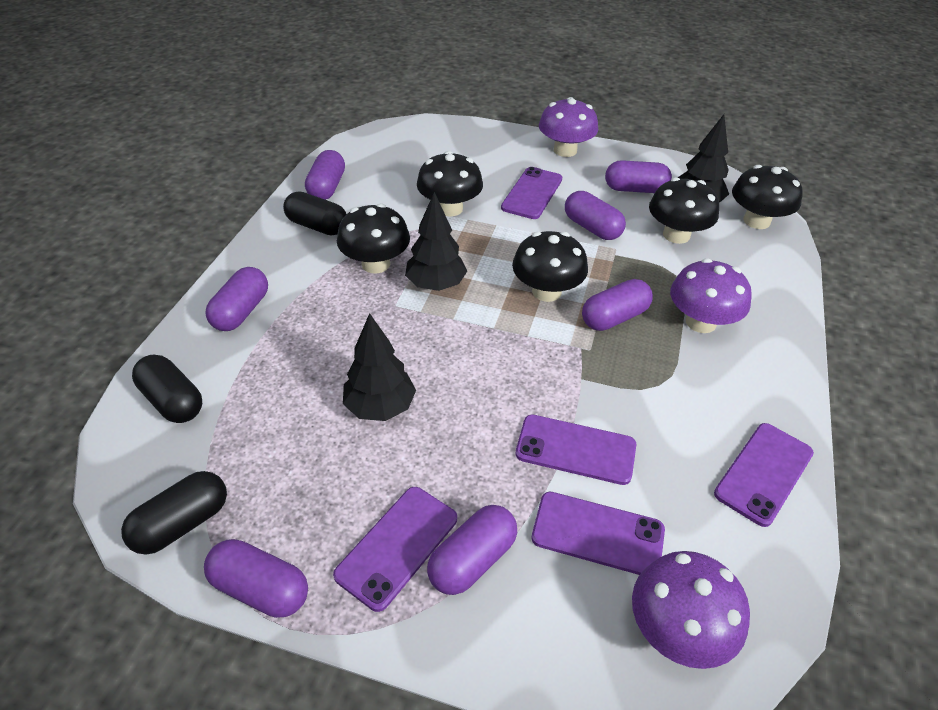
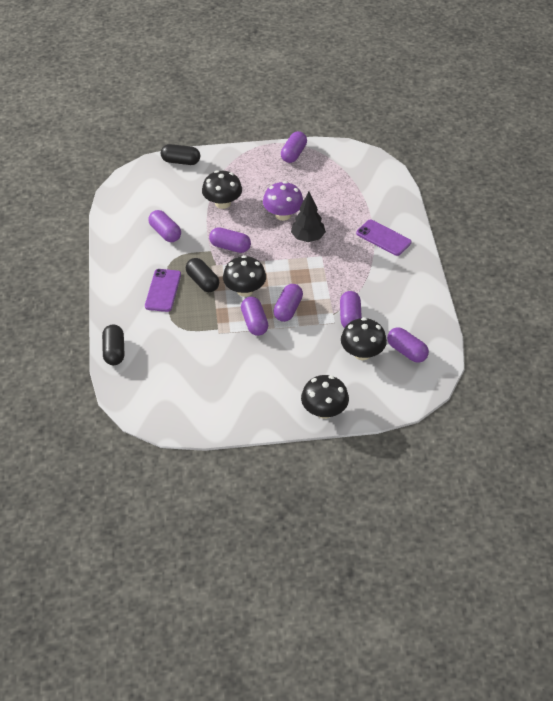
black mushroom: [337,204,410,274] [417,151,483,217] [512,231,588,302] [649,177,719,244] [732,165,803,229] = 5 -> [202,170,242,209] [223,255,266,297] [301,375,349,419] [341,317,387,360] = 4
black tree: [343,313,416,421] [405,192,467,291] [678,114,729,202] = 3 -> [291,192,326,242] = 1
purple mushroom: [539,97,598,157] [632,551,750,669] [670,258,752,333] = 3 -> [263,181,304,221] = 1
purple phone: [333,487,457,612] [501,167,562,219] [516,415,636,485] [532,492,665,575] [714,423,814,527] = 5 -> [145,269,181,312] [356,219,411,256] = 2

